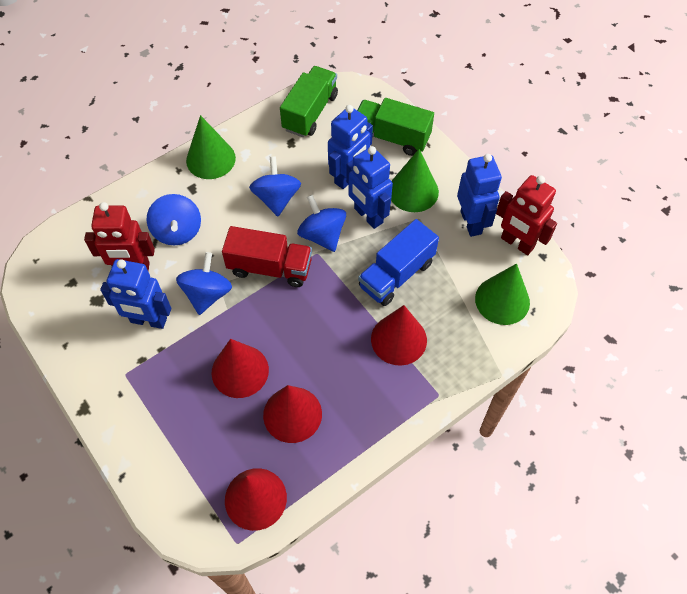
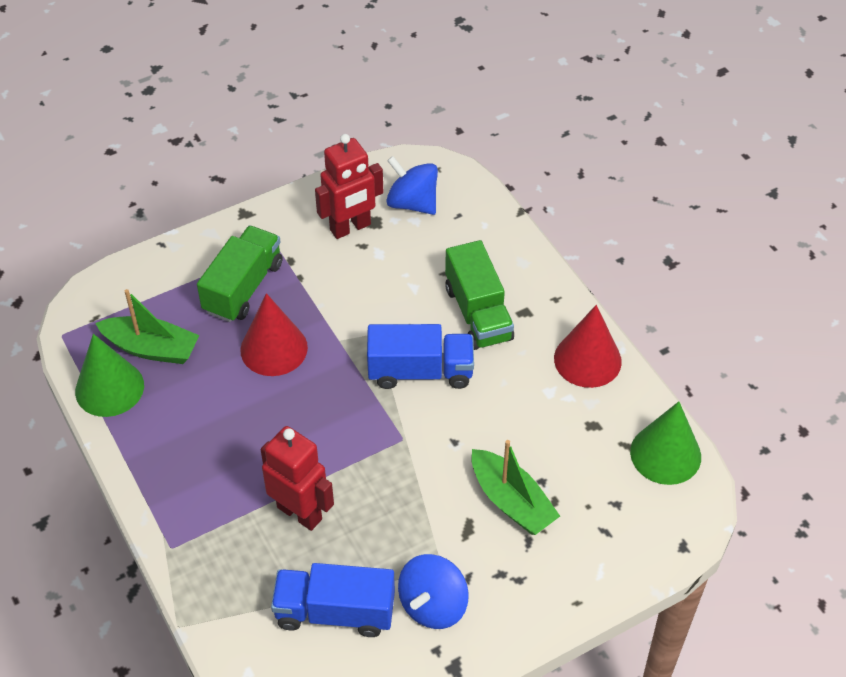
blue robot: [100,259,171,329] [328,105,373,189] [346,146,393,229] [457,154,502,237] = 4 -> none = 0
blue spinning top: [147,194,201,245] [176,252,232,315] [249,156,301,216] [297,195,346,252] = 4 -> [386,156,438,215] [398,554,469,629] = 2
blue truck: [358,219,439,306] = 1 -> [271,563,395,637] [367,324,474,389] = 2
green boat: none = 0 -> [95,289,200,364] [471,440,560,535] = 2
green cone: [186,115,236,179] [391,149,439,212] [475,263,530,325] = 3 -> [75,334,144,417] [630,401,701,485] = 2
red cone: [212,339,269,398] [225,468,287,531] [263,385,322,443] [371,305,427,366] = 4 -> [240,293,308,376] [554,305,622,388] = 2
red truck: [222,226,312,287] = 1 -> none = 0

